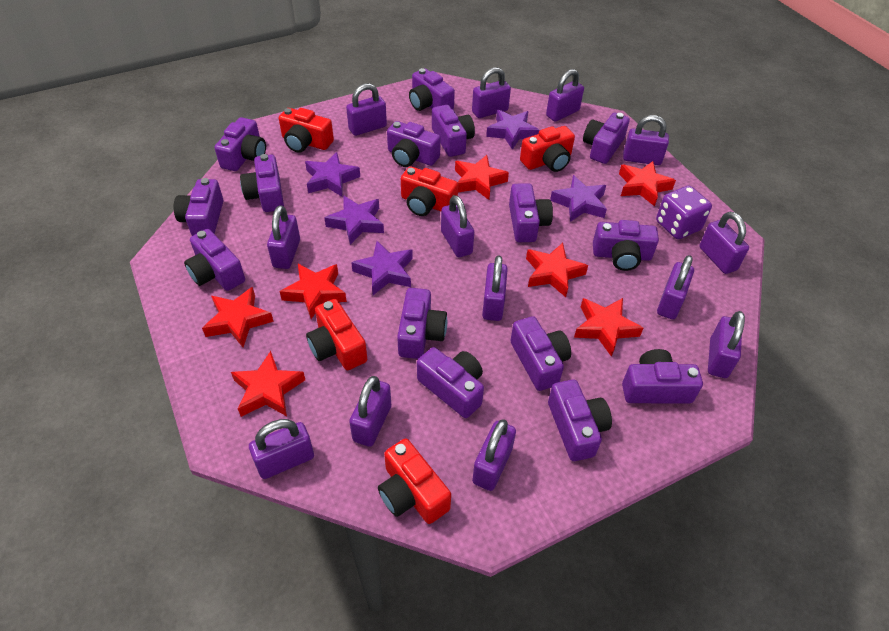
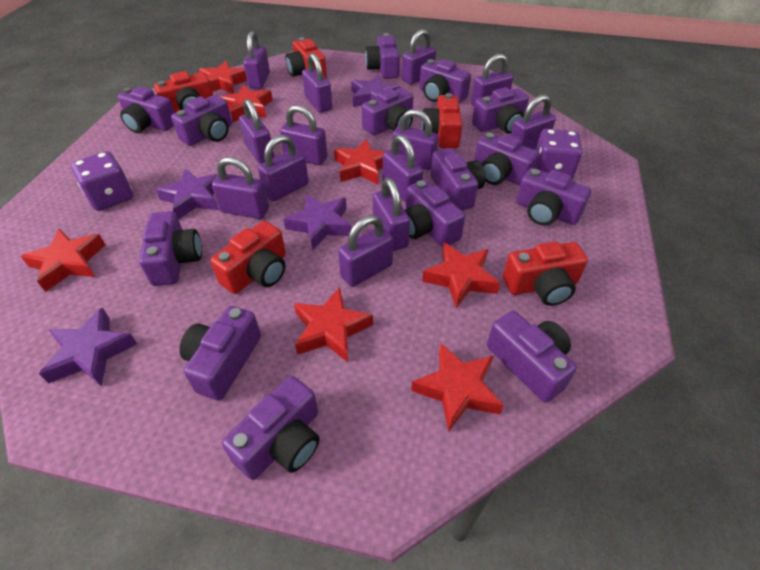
purple camera: [174,178,223,236] [184,229,245,291] [214,117,266,171] [240,154,284,212] [387,121,441,167] [397,288,447,359] [409,68,455,111] [417,347,484,418] [432,105,475,157] [509,183,553,242] [510,316,571,391] [548,379,612,461] [583,113,630,164] [593,220,659,271] [622,349,703,403] = 15 -> [118,86,175,133] [139,211,202,286] [171,95,232,146] [179,306,261,401] [222,376,320,480] [362,88,413,135] [365,33,400,79] [405,180,465,247] [420,59,471,103] [431,148,486,210] [472,87,529,134] [474,132,540,185] [487,311,577,403] [516,168,591,226] = 14
purple dice: [656,186,712,239] = 1 -> [71,151,133,211] [536,129,583,179] = 2
purple star: [305,152,360,197] [324,195,384,245] [351,241,413,295] [486,110,539,150] [550,175,607,222] = 5 -> [39,308,137,386] [155,168,218,219] [283,194,351,249] [351,75,401,107] = 4

